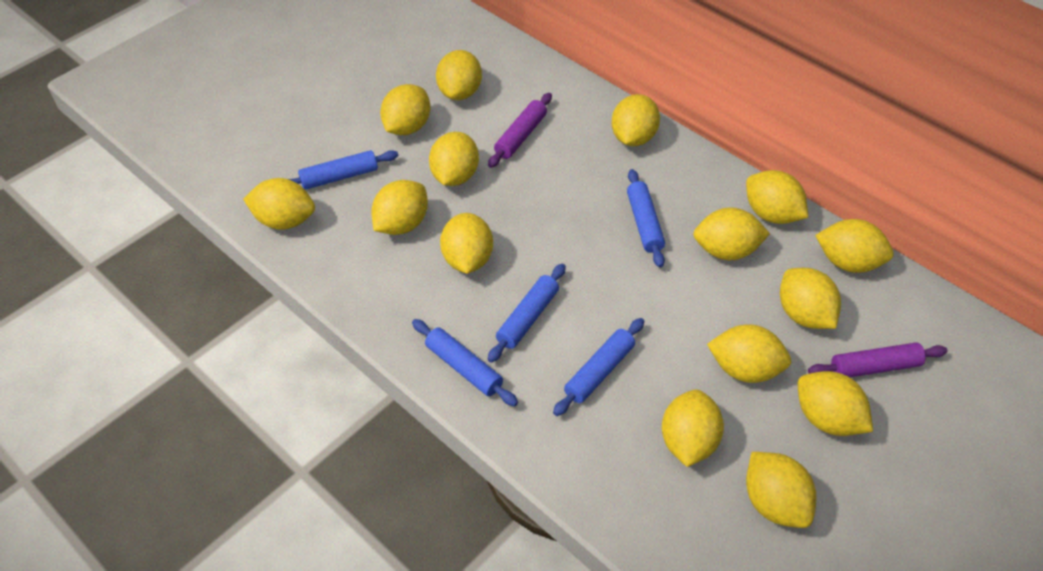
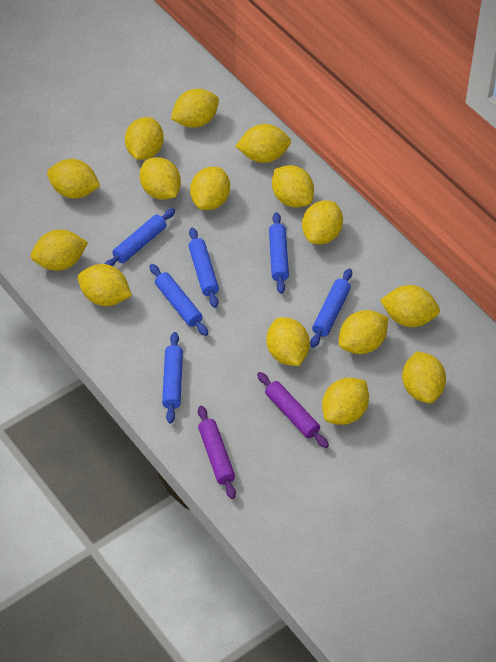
blue rolling pin: [289,150,398,190] [412,319,518,406] [488,264,566,363] [553,318,644,416] [627,169,665,268] = 5 -> [104,208,175,266] [150,264,208,336] [162,332,183,424] [188,227,219,308] [269,212,289,294] [310,268,352,348] = 6

